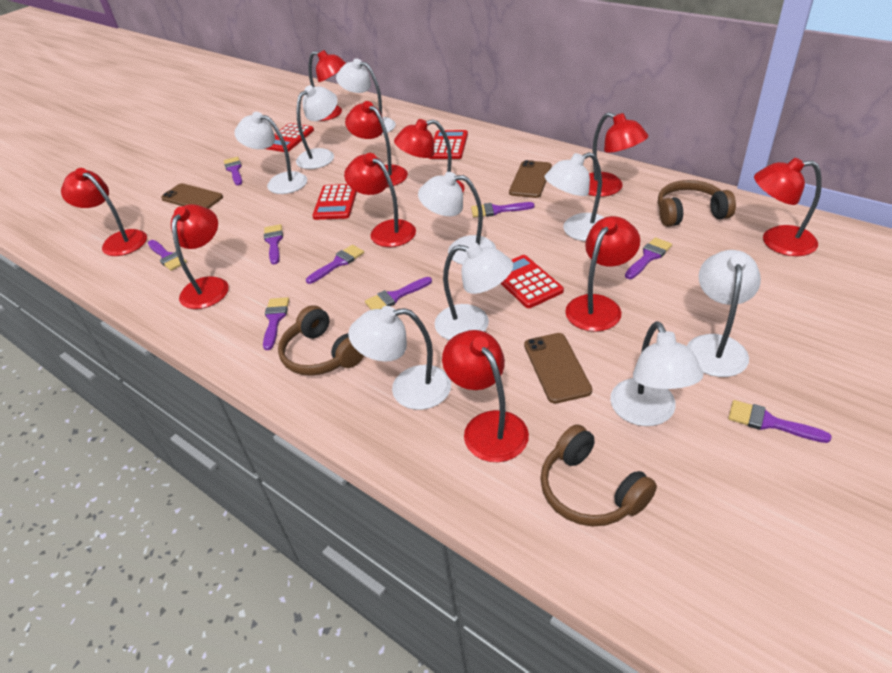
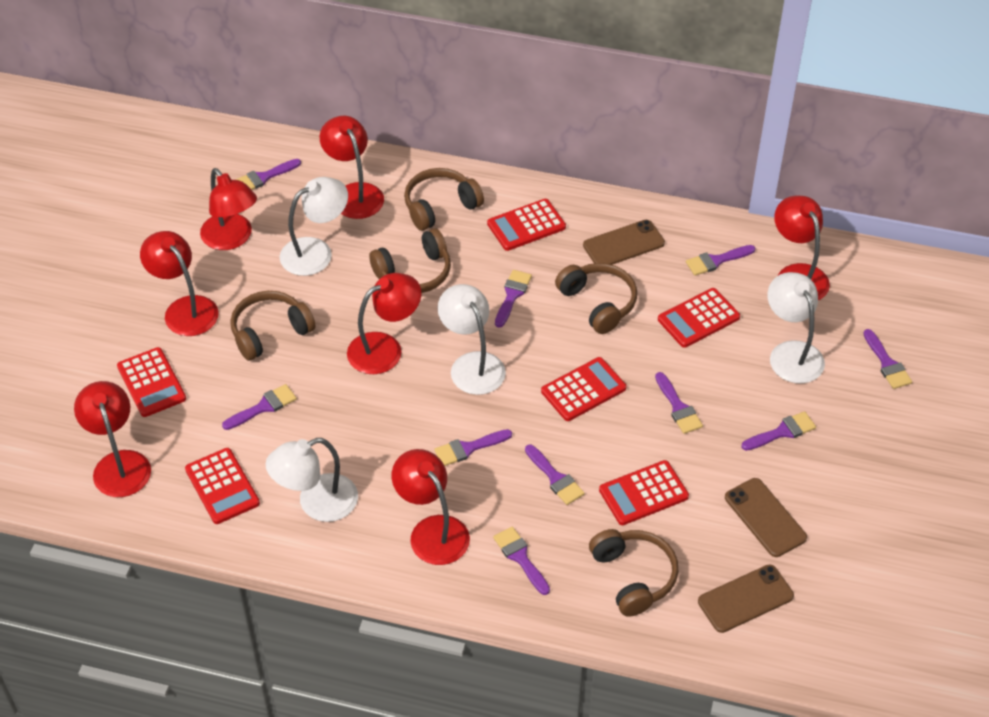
brown headphones: [278,305,364,376] [540,424,657,526] [658,180,736,227] = 3 -> [230,291,316,361] [369,229,451,293] [404,168,484,231] [555,263,637,334] [589,529,679,617] = 5
purple brush: [148,240,187,271] [224,157,242,185] [263,297,289,350] [264,224,283,265] [306,245,364,284] [365,277,432,310] [471,202,535,217] [625,237,672,279] [728,400,832,443] = 9 -> [222,384,297,430] [235,159,301,190] [434,429,512,466] [493,527,550,595] [495,270,532,328] [525,444,584,505] [655,372,703,434] [686,245,755,276] [741,411,816,451] [863,329,912,389] = 10
red calculator: [266,123,314,152] [312,184,357,220] [429,130,468,159] [500,255,564,308] = 4 -> [117,347,186,417] [185,448,260,524] [487,199,566,251] [541,357,626,421] [599,460,689,525] [658,288,740,348] = 6
red lamp: [61,168,147,256] [171,204,229,309] [309,50,346,121] [344,153,416,247] [345,101,408,187] [394,119,465,192] [442,330,529,462] [565,216,640,332] [588,112,648,197] [754,158,822,256] = 10 -> [74,381,151,497] [140,231,219,336] [200,168,257,250] [319,116,384,219] [347,273,421,374] [392,449,470,565] [774,196,830,300] = 7
white lamp: [235,112,307,194] [296,85,338,169] [336,58,396,135] [348,306,451,410] [418,172,496,265] [434,243,513,340] [545,152,604,241] [610,321,703,426] [687,250,761,377] = 9 -> [266,438,358,522] [279,177,348,276] [438,284,506,395] [767,272,825,384] = 4

